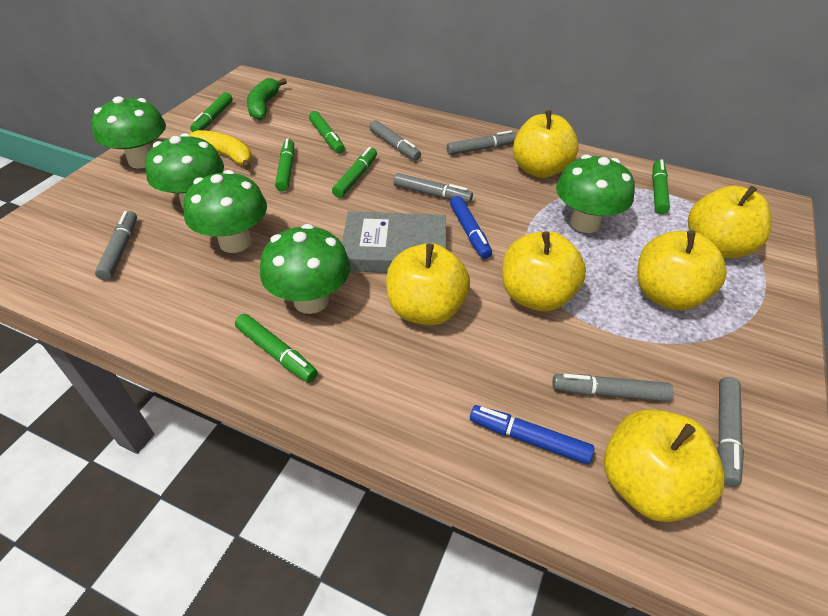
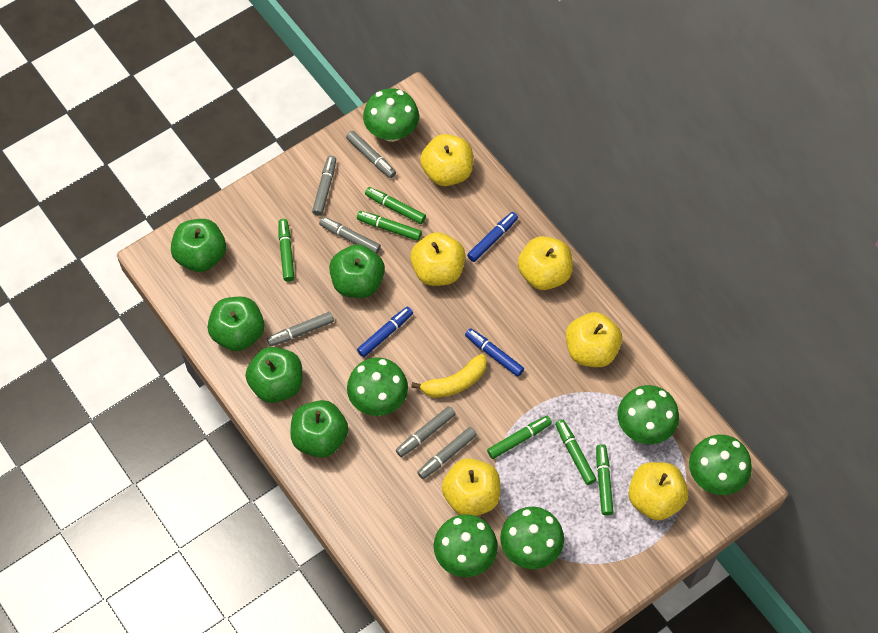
blue marker: [450,196,492,259] [470,405,594,465] = 2 -> [357,307,413,357] [465,328,524,377] [467,212,518,262] = 3
green apple: none = 0 -> [171,219,226,272] [208,297,264,351] [245,347,302,403] [290,400,348,458] [329,244,385,298] = 5
green banana: [247,78,287,120] = 1 -> none = 0
green mushroom: [92,96,166,169] [145,133,224,208] [183,170,267,253] [260,224,350,314] [556,154,635,233] = 5 -> [347,357,408,416] [363,88,419,142] [434,514,498,577] [500,507,564,569] [618,385,679,444] [689,435,752,495] = 6
grey book: [342,211,446,273] = 1 -> none = 0

